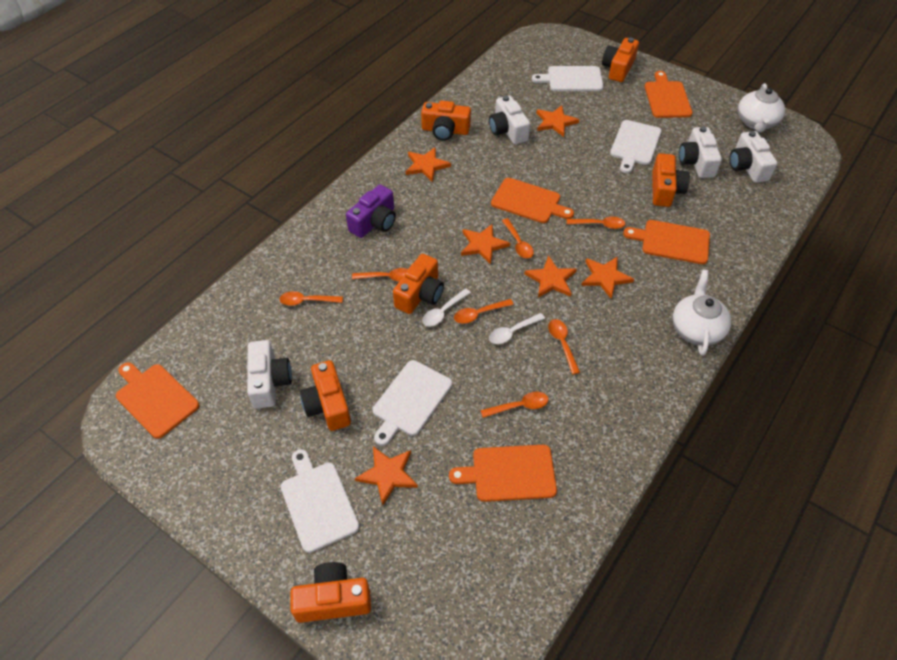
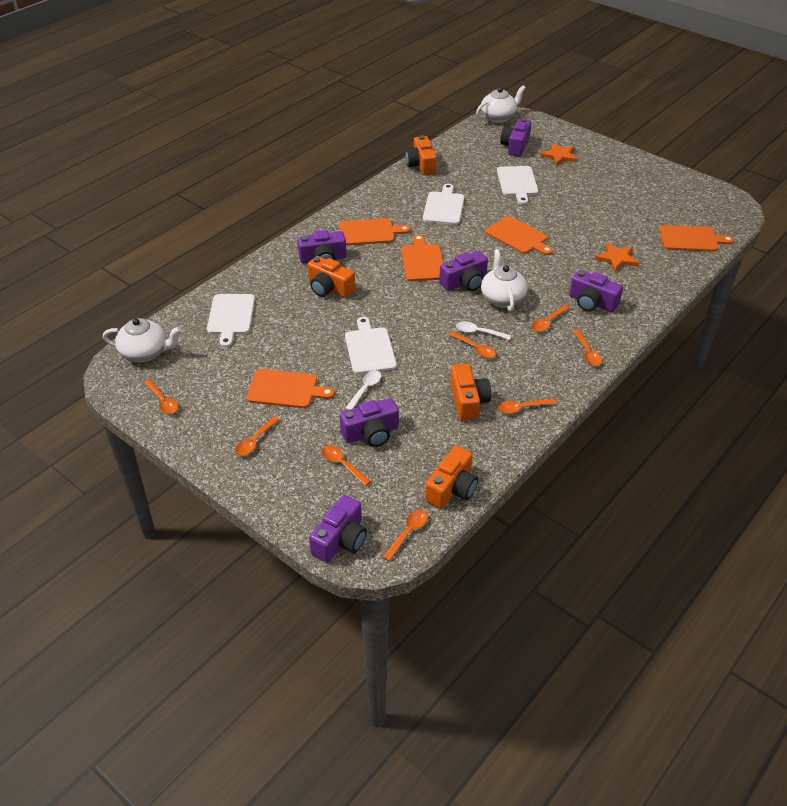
orange camera: [290,562,371,623] [300,360,351,431] [393,254,444,314] [421,101,471,141] [602,38,639,82] [652,153,690,207] = 6 -> [308,256,355,298] [405,135,437,175] [425,446,478,509] [450,364,491,421] = 4
orange spoon: [279,291,343,306] [352,268,408,281] [454,299,514,324] [480,392,548,418] [502,218,534,259] [548,319,580,374] [567,217,625,229] = 7 -> [144,380,178,414] [235,416,280,456] [322,445,371,486] [383,510,428,561] [449,331,496,359] [498,399,557,414] [532,305,570,332] [573,330,602,366] = 8
orange star: [355,446,418,505] [406,147,451,182] [461,224,510,265] [524,256,577,298] [536,105,579,137] [581,256,634,298] = 6 -> [540,143,578,166] [594,243,639,272] = 2
purple camera: [346,185,396,238] = 1 -> [297,230,347,264] [309,495,367,563] [340,398,399,447] [439,251,488,291] [500,118,531,157] [569,270,623,312] = 6
white camera: [247,340,292,409] [489,95,530,144] [679,126,722,178] [729,131,777,183] = 4 -> none = 0
white teapot: [672,270,731,356] [738,83,785,133] = 2 -> [103,318,182,362] [476,85,526,123] [481,249,528,312] = 3

